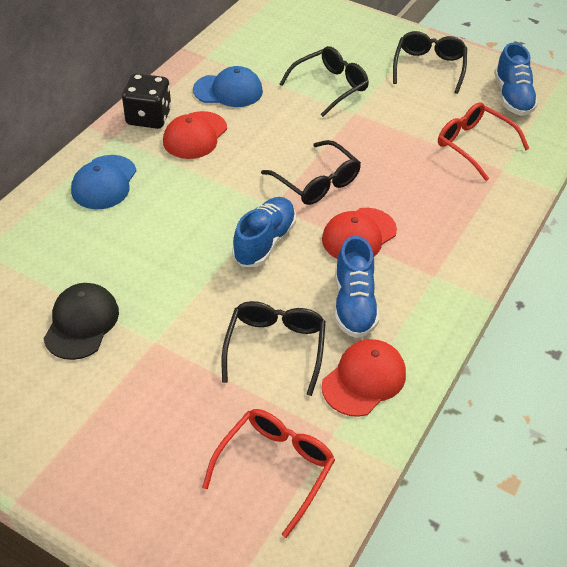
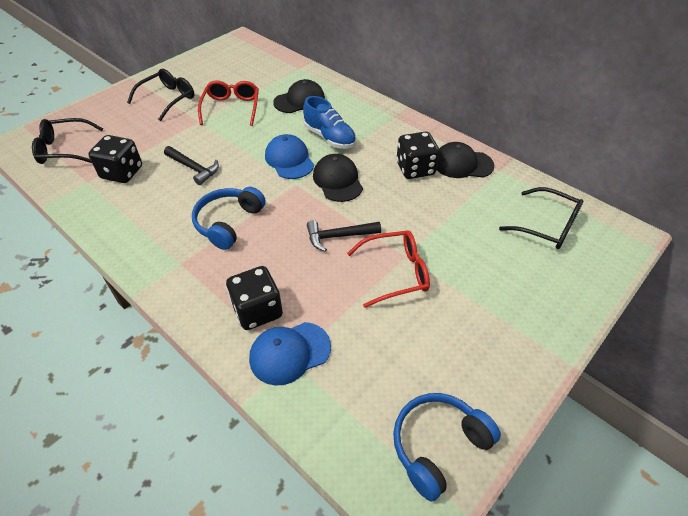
black cap: [44,283,119,360] = 1 -> [273,79,325,113] [313,154,363,202] [437,142,494,178] = 3
black dice: [122,73,171,129] = 1 -> [88,135,142,183] [226,266,283,330] [397,131,440,179] = 3
black glasses: [222,301,326,396] [261,140,361,205] [280,46,369,117] [393,31,467,94] = 4 -> [32,118,103,164] [127,69,194,121] [499,187,583,249] = 3
black hammer: none = 0 -> [164,146,219,185] [307,220,381,252] = 2
blue headphones: none = 0 -> [192,187,266,250] [393,393,501,502] = 2
blue shoe: [232,197,296,267] [335,236,379,338] [494,43,538,116] = 3 -> [303,96,356,149] = 1
red cap: [163,111,227,159] [322,208,397,259] [322,339,406,417] = 3 -> none = 0

